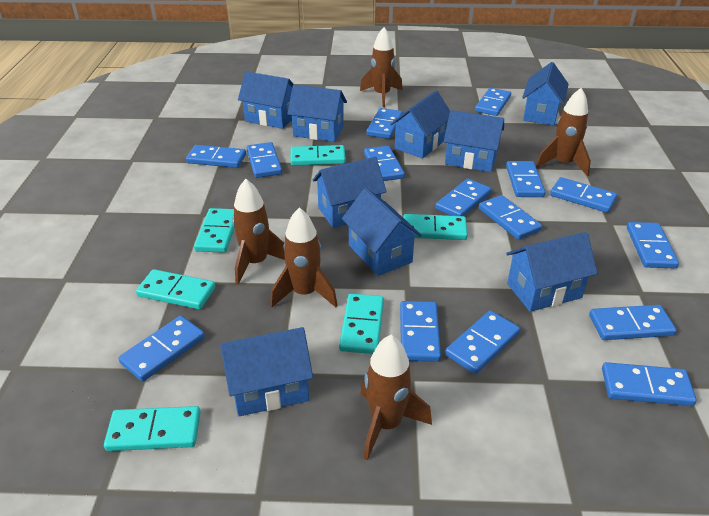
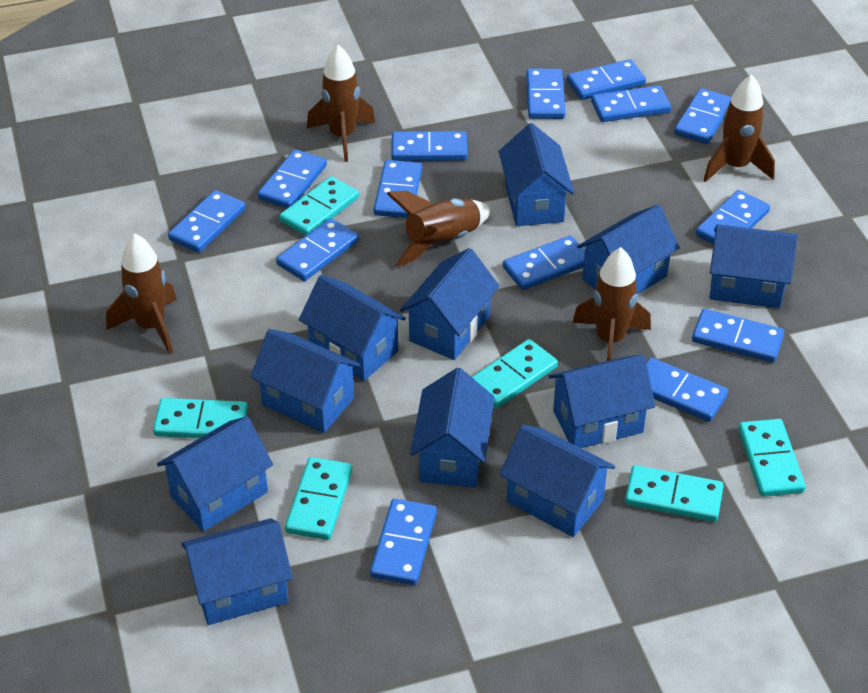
blue domino: [118,316,205,382] [186,145,246,168] [247,142,282,178] [364,146,405,181] [366,108,403,139] [400,301,441,362] [435,179,491,216] [445,310,520,374] [475,88,511,116] [479,195,542,240] [506,161,545,197] [550,177,617,213] [589,305,677,340] [602,362,697,406] [627,222,679,268] = 15 -> [168,190,246,253] [258,149,327,208] [276,218,359,281] [370,499,437,585] [374,160,422,218] [391,131,467,161] [503,235,585,290] [526,69,565,119] [567,59,646,100] [591,85,671,122] [646,357,728,422] [674,88,731,144] [692,309,784,363] [695,190,770,245] = 14
blue house: [220,327,313,416] [238,72,294,129] [288,85,347,142] [313,157,386,228] [342,188,422,276] [390,91,450,159] [444,110,504,172] [506,232,598,312] [522,62,569,125] = 9 -> [157,416,273,532] [181,518,293,625] [250,329,360,433] [299,275,406,381] [400,248,500,360] [410,368,495,488] [499,123,574,226] [500,425,615,537] [549,355,655,448] [577,205,680,294] [710,224,798,308] = 11

